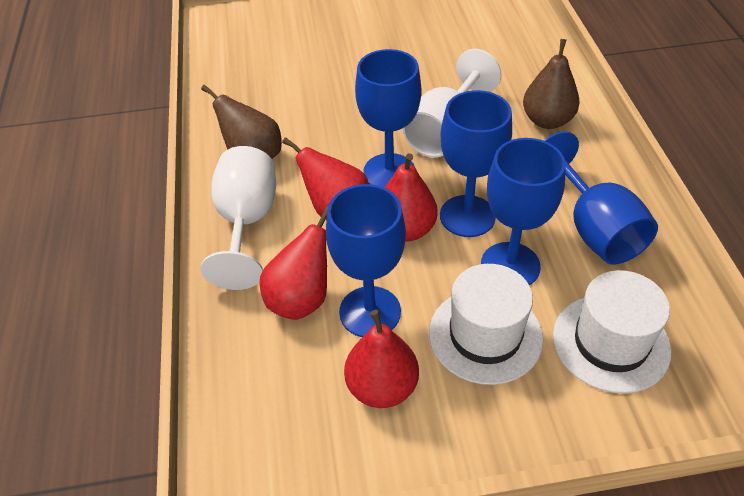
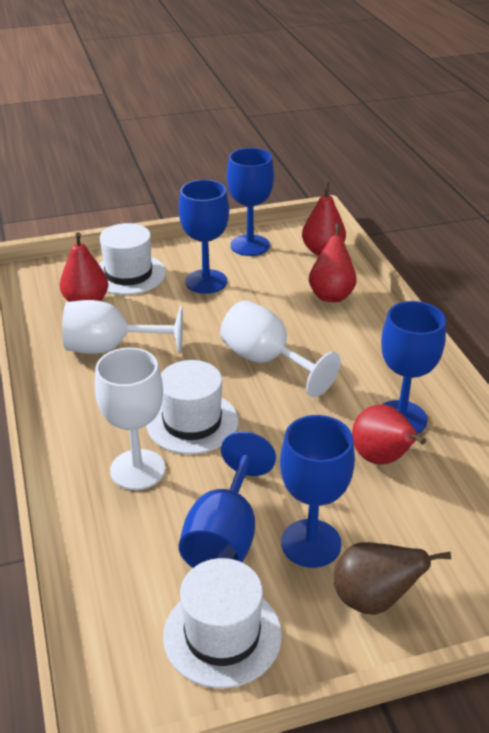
brown pear: [201,85,282,159] [523,39,580,129] = 2 -> [333,542,451,615] = 1
white goblet: [201,146,276,290] [403,49,502,158] = 2 -> [62,300,183,354] [95,348,166,490] [220,300,341,397] = 3
white hat: [429,264,543,385] [553,270,671,394] = 2 -> [99,223,166,295] [146,360,239,454] [163,558,282,688] = 3

